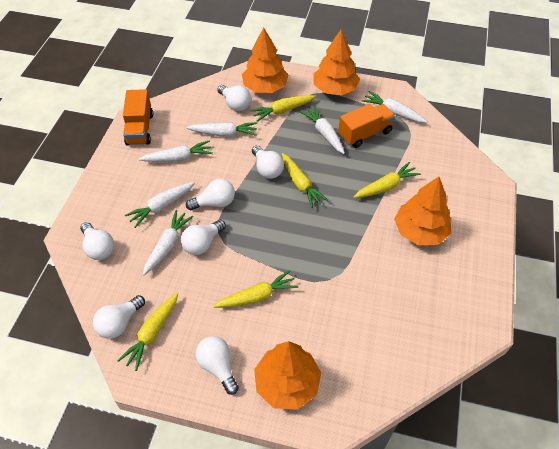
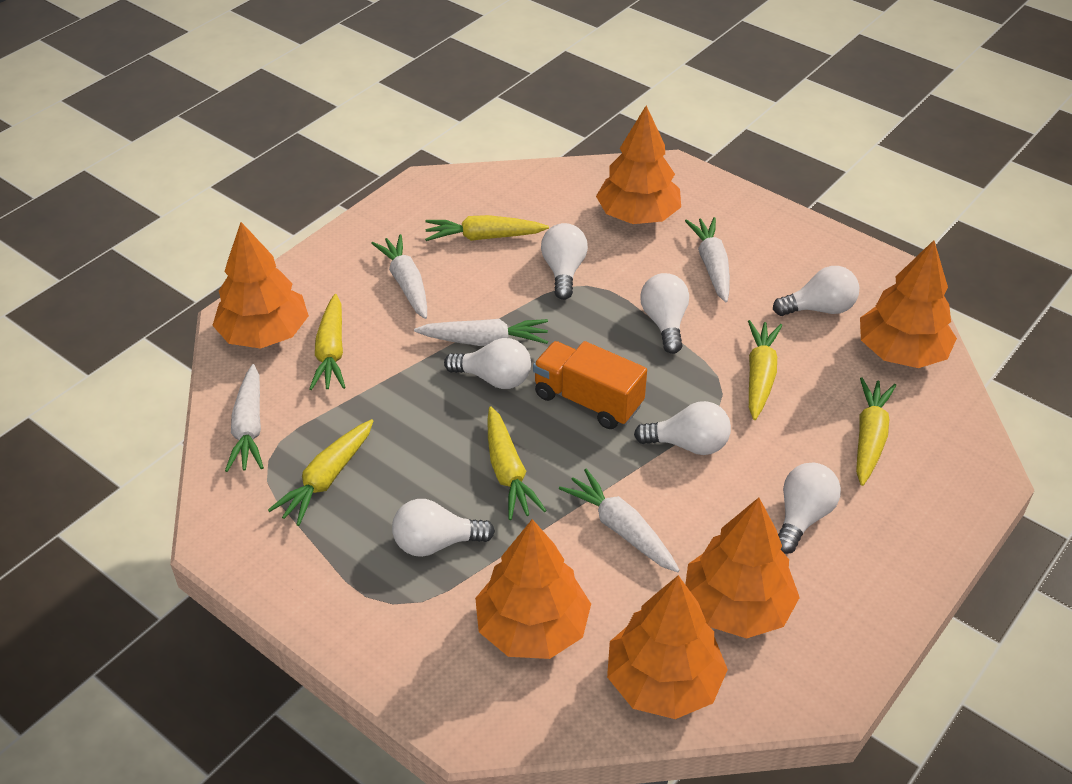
orange tree: [242,27,288,93] [254,341,321,410] [313,30,360,95] [394,177,451,245] = 4 -> [212,222,309,349] [475,519,591,659] [596,105,681,224] [607,575,728,719] [685,498,800,638] [860,240,957,368] = 6
orange truck: [123,89,153,145] [338,103,395,148] = 2 -> [533,341,647,429] = 1
white carrot: [125,182,195,228] [139,141,213,162] [143,210,194,275] [187,122,257,137] [300,106,345,154] [361,91,427,123] = 6 -> [225,364,264,472] [371,234,427,319] [414,319,548,346] [559,469,680,572] [685,217,730,302] = 5
yellow carrot: [117,293,179,371] [213,270,298,308] [250,95,316,122] [282,153,328,208] [353,162,421,198] = 5 -> [268,419,373,526] [309,294,346,390] [425,215,549,241] [487,407,547,520] [748,320,782,420] [856,377,896,486] = 6

